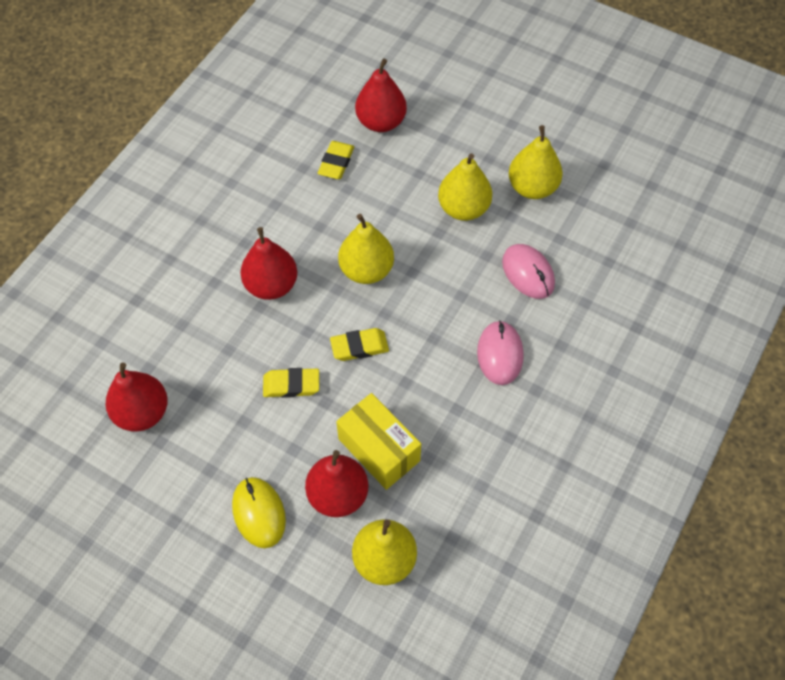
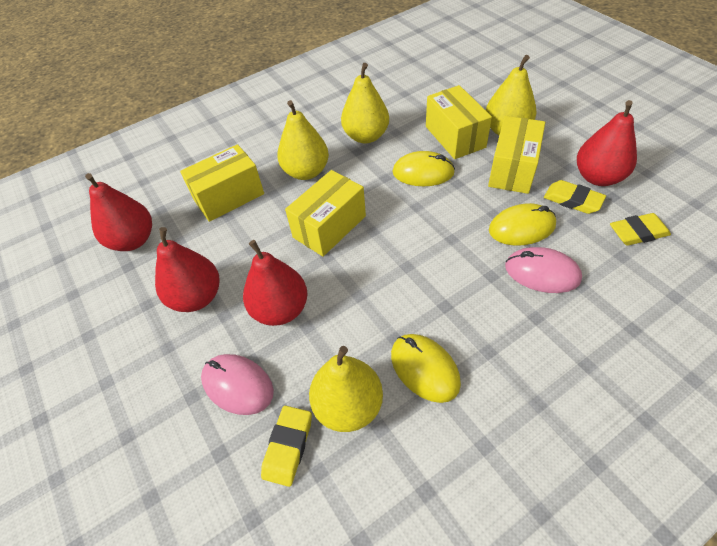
yellow box: [336,393,421,490] = 1 -> [180,144,264,222] [285,170,366,256] [426,85,492,159] [488,116,545,194] = 4
yellow mouse: [232,477,286,548] = 1 -> [391,334,461,403] [393,151,455,186] [489,203,556,246] = 3

